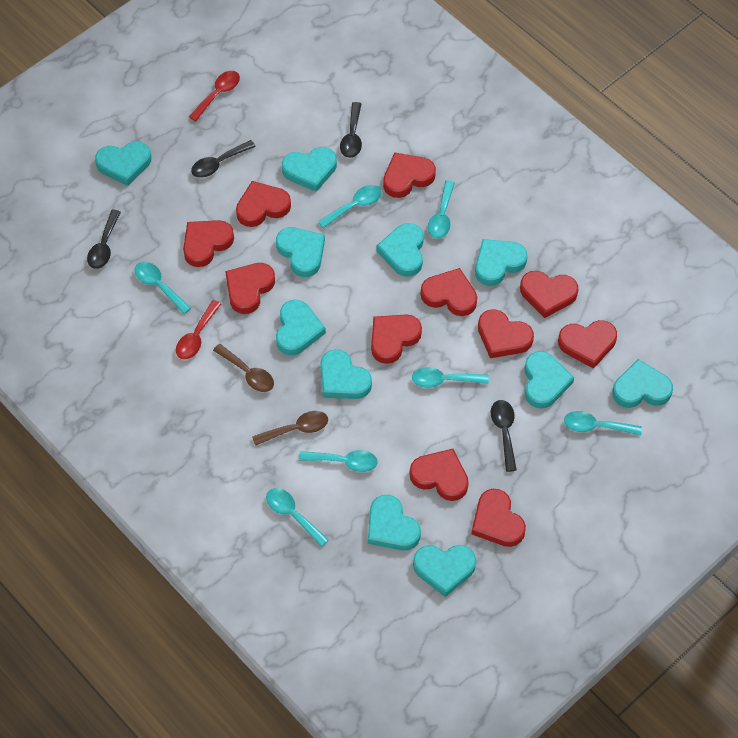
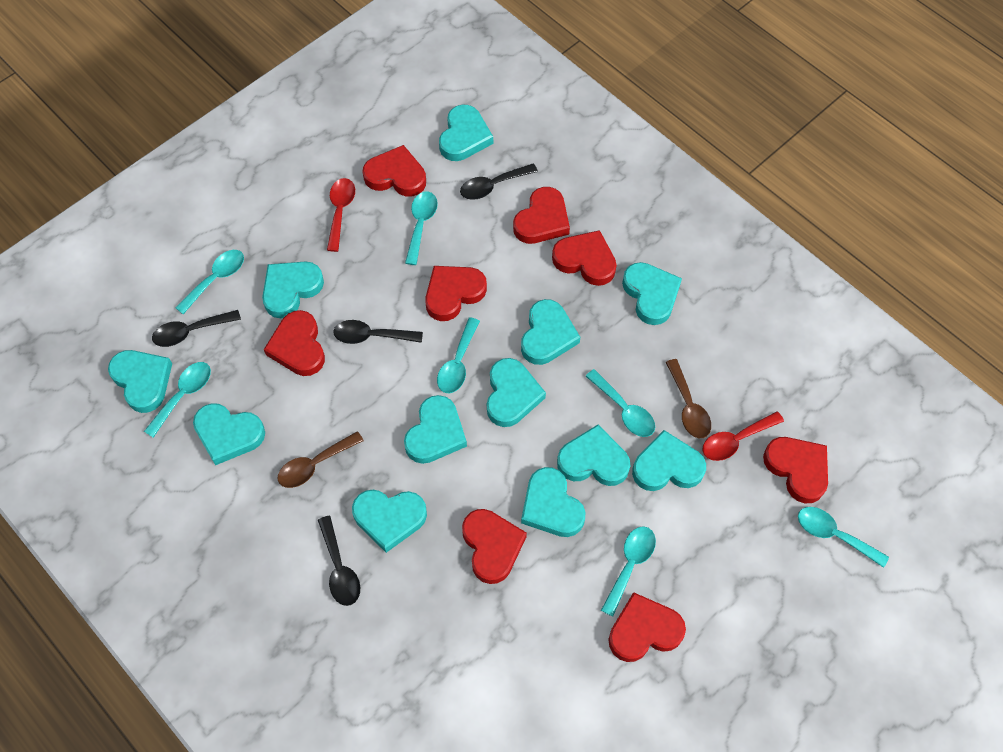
red heart: [183,220,234,267] [225,263,275,314] [236,181,291,227] [371,314,422,364] [383,152,436,198] [410,449,469,501] [421,268,477,316] [472,489,526,547] [478,309,534,358] [520,271,578,318] [558,320,617,369] = 11 -> [264,310,325,376] [363,145,426,197] [425,266,487,321] [462,509,527,584] [513,187,570,244] [552,230,617,286] [608,592,686,662] [763,437,828,503] = 8
turquoise heart: [95,142,152,186] [276,227,325,277] [276,300,326,355] [282,147,337,192] [320,349,372,399] [368,495,421,550] [376,223,424,277] [413,545,476,597] [475,239,528,286] [524,351,574,409] [612,359,673,408] = 11 -> [108,350,172,413] [193,403,265,465] [262,262,324,318] [352,490,427,553] [404,395,467,464] [439,104,493,161] [487,358,546,427] [521,299,580,365] [521,467,586,537] [557,425,631,486] [622,262,682,325] [632,430,706,491] = 12

